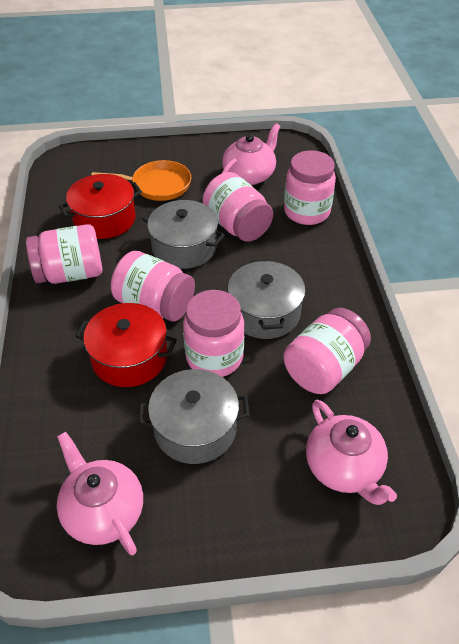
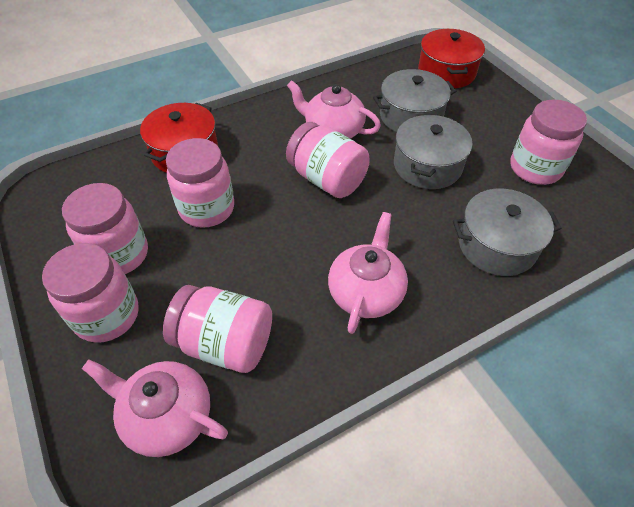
orange pan: [91,160,191,201] = 1 -> none = 0

